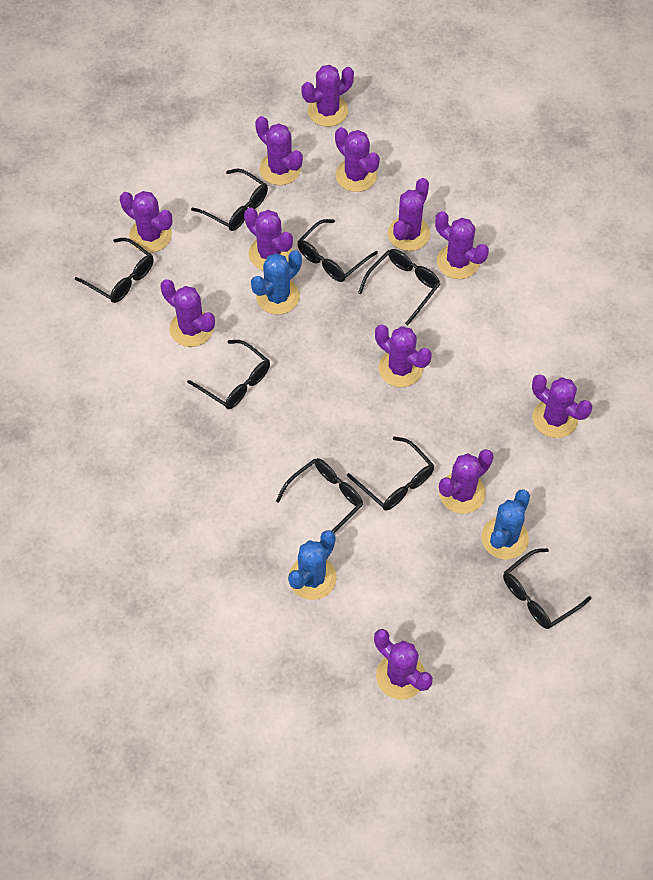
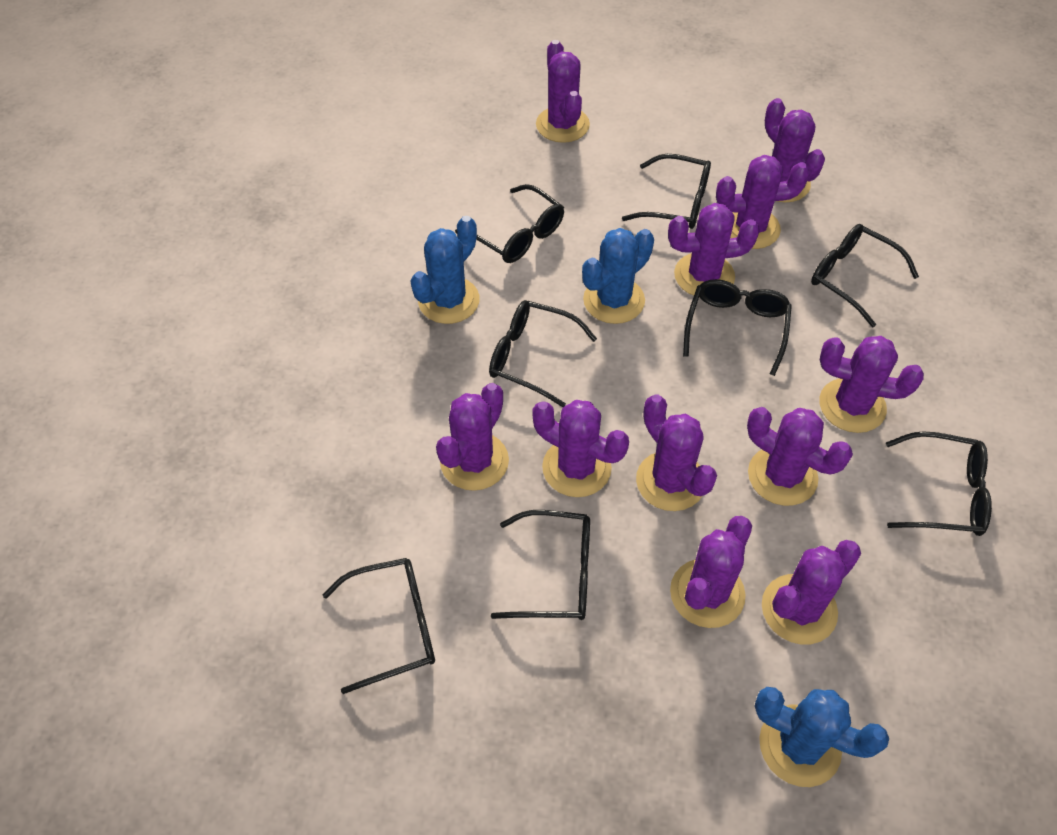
purple cactus: [120,191,172,253] [160,279,215,347] [244,208,293,270] [255,116,303,185] [302,65,354,127] [335,127,380,192] [374,629,433,700] [375,325,432,387] [388,178,430,251] [435,211,489,279] [439,449,493,514] [532,375,592,438] = 12 -> [436,383,509,491] [532,400,629,497] [536,40,590,143] [636,395,717,511] [668,203,760,296] [670,516,752,628] [716,155,810,249] [747,407,853,506] [762,540,861,645] [765,98,825,202] [819,336,924,433] = 11

